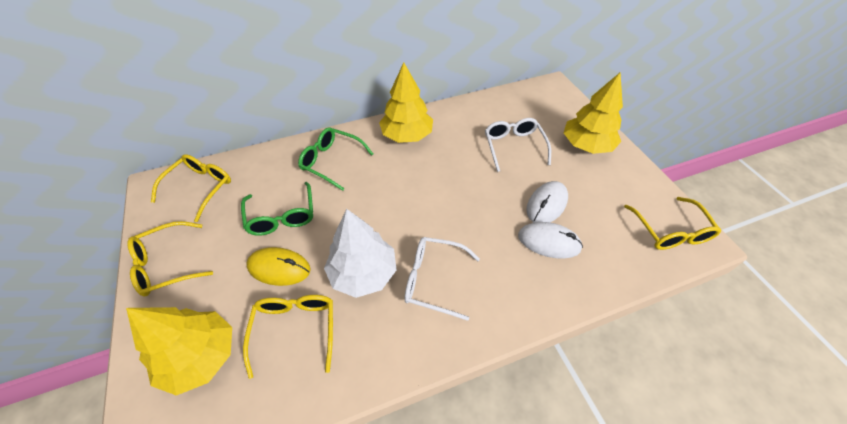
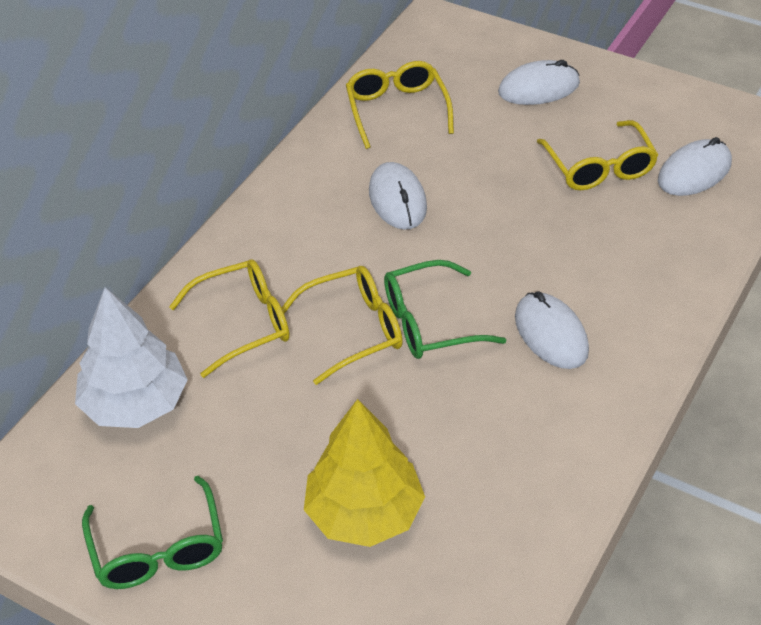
white glasses: [404,237,480,321] [485,118,551,172] = 2 -> none = 0
white mouse: [518,222,583,259] [526,181,568,222] = 2 -> [369,162,427,230] [498,60,580,105] [515,291,589,369] [658,137,732,196] = 4
yellow mouse: [246,247,311,286] = 1 -> none = 0
yellow tree: [126,307,232,396] [379,62,433,143] [564,73,623,154] = 3 -> [304,399,425,547] = 1

